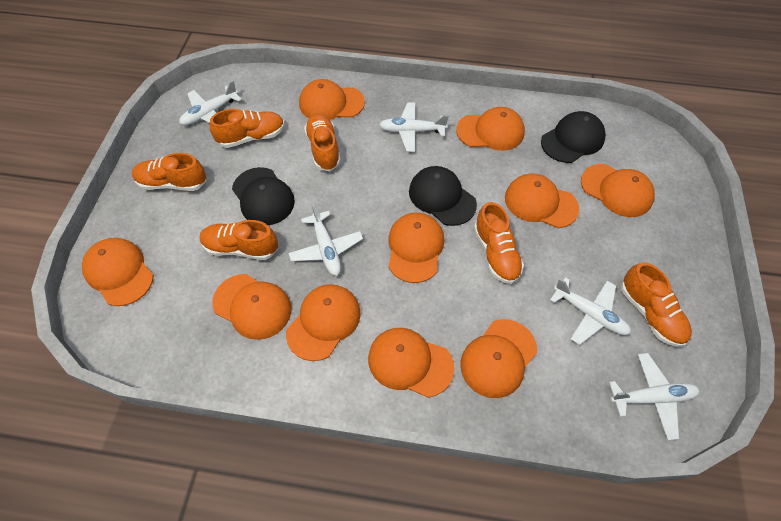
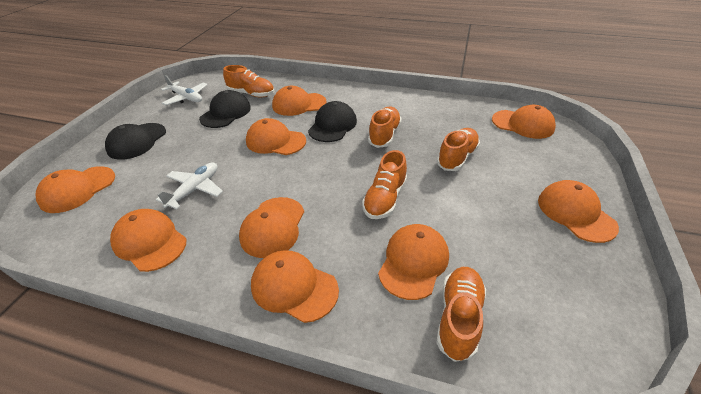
orange cap: [82,238,154,306] [212,274,291,340] [286,284,361,361] [299,79,365,120] [368,328,454,398] [388,213,444,283] [456,107,525,151] [460,319,537,398] [505,174,579,228] [581,164,655,217] = 10 -> [36,166,115,213] [110,209,187,272] [239,197,304,258] [246,118,306,155] [251,250,339,323] [272,86,326,116] [378,224,449,300] [492,105,556,139] [538,180,619,243] = 9
orange shoe: [132,153,207,191] [200,220,278,260] [210,109,285,148] [304,113,341,171] [474,202,524,284] [621,262,692,347] = 6 -> [223,65,274,97] [362,150,407,219] [368,107,402,148] [437,128,480,171] [437,267,486,362] = 5
white plane: [179,80,242,125] [289,203,363,276] [379,103,449,152] [550,277,631,345] [609,353,700,440] = 5 -> [156,162,223,209] [161,75,208,105] = 2

